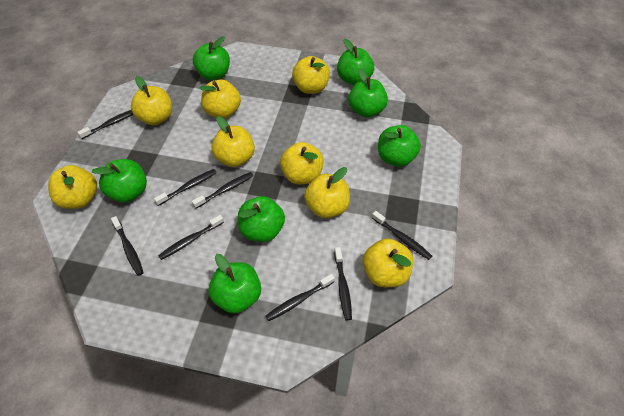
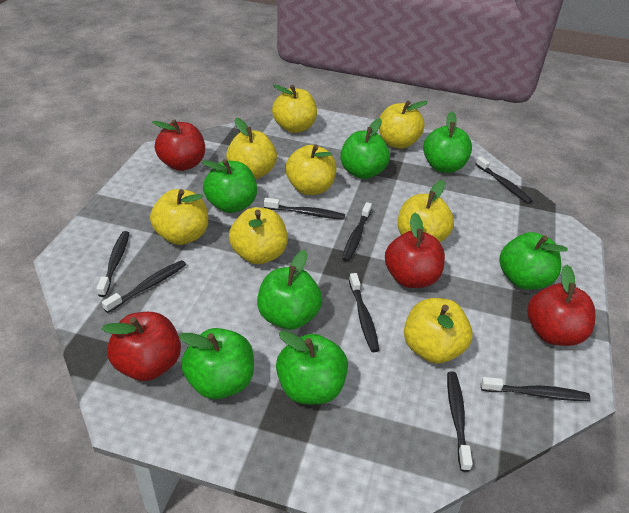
red apple: none = 0 -> [102,312,181,381] [152,119,205,171] [385,213,445,288] [527,265,596,346] = 4

